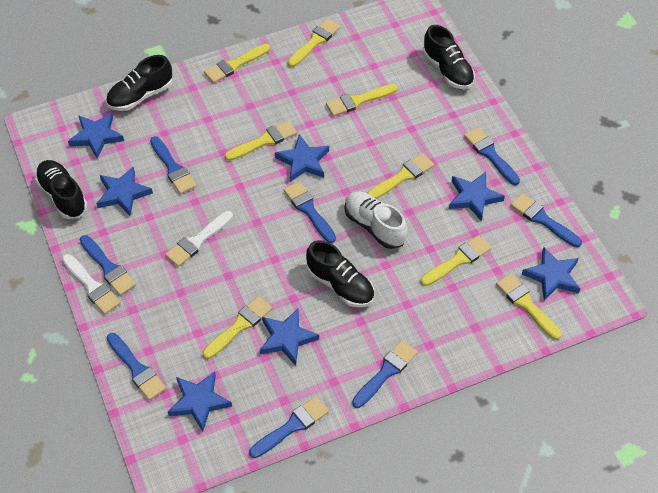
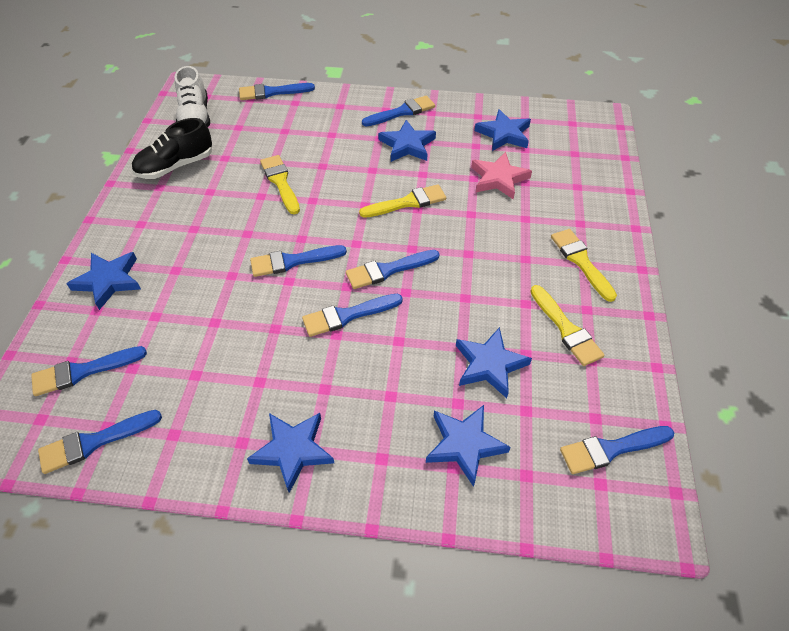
black shoe: [35,160,87,219] [106,55,172,111] [306,240,374,307] [423,25,475,89] = 4 -> [132,118,212,179] = 1
blue star: [68,112,124,159] [96,166,153,216] [168,371,232,431] [260,309,319,366] [275,134,329,182] [449,172,505,221] [522,247,580,300] = 7 -> [66,252,141,310] [247,413,334,493] [378,120,436,162] [426,405,511,487] [456,327,532,398] [475,109,531,151] = 6
pink star: none = 0 -> [471,152,532,199] = 1
white brush: [62,254,121,314] [165,211,233,267] = 2 -> none = 0
yellow brush: [203,296,272,359] [204,44,270,83] [225,120,297,161] [288,19,340,67] [326,84,398,116] [367,153,434,199] [421,235,491,286] [496,273,561,340] = 8 -> [260,155,300,214] [359,184,446,218] [530,285,605,366] [551,229,617,302] = 4

